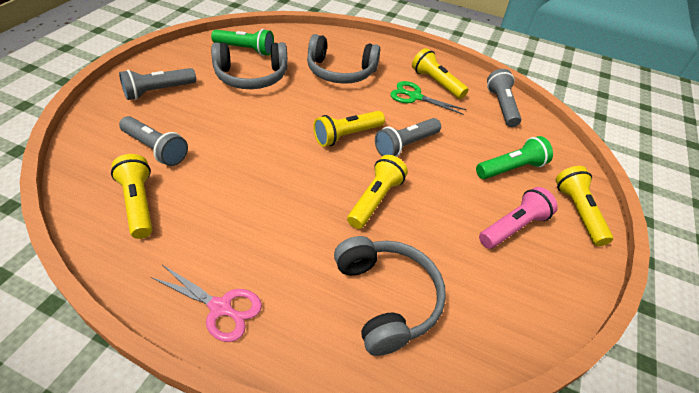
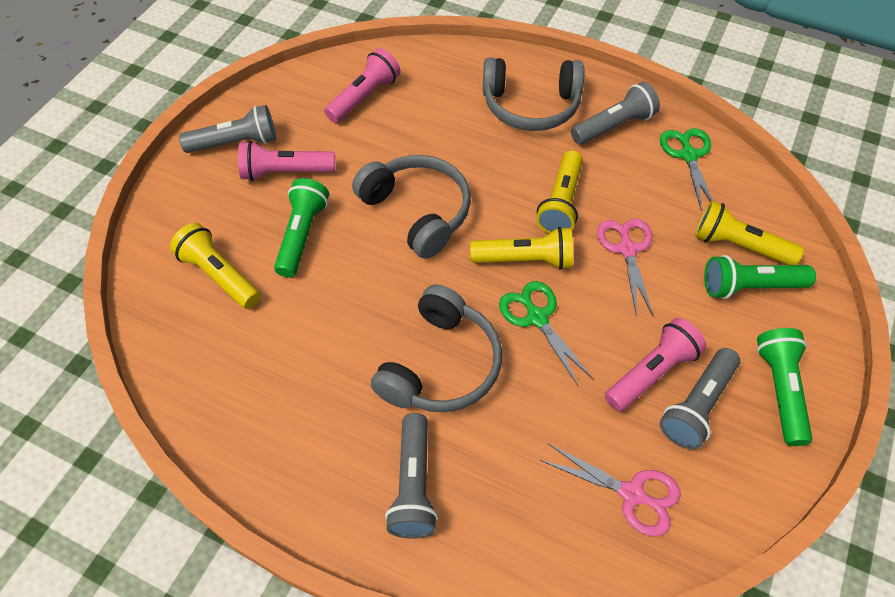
green flashlight: [211,29,274,56] [476,136,553,179] = 2 -> [274,178,329,277] [704,255,816,299] [757,328,812,446] = 3
green scissors: [390,81,466,115] = 1 -> [499,281,593,387] [660,128,713,211] = 2
pink flashlight: [479,187,558,249] = 1 -> [238,141,335,181] [324,48,400,123] [605,318,707,412] = 3
pink scissors: [151,265,262,342] = 1 -> [540,443,681,537] [597,218,653,317] = 2
yellow flashlight: [111,154,152,239] [313,111,385,147] [347,155,408,229] [412,48,469,99] [556,166,613,246] = 5 -> [170,223,261,309] [470,227,573,270] [536,151,583,233] [695,201,804,265] = 4

